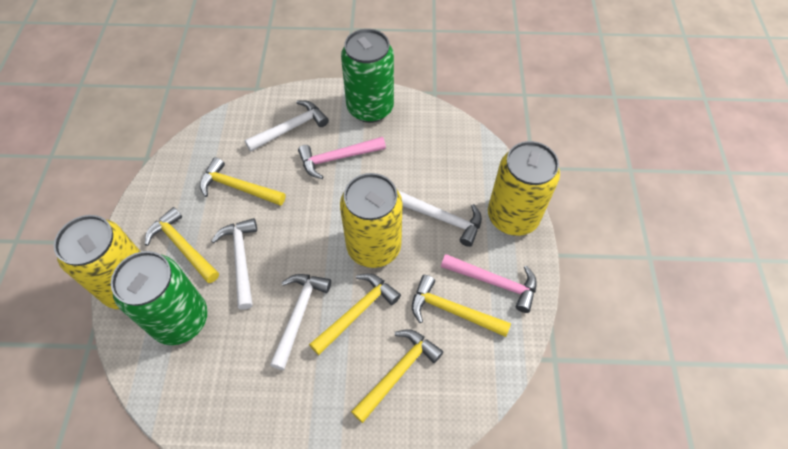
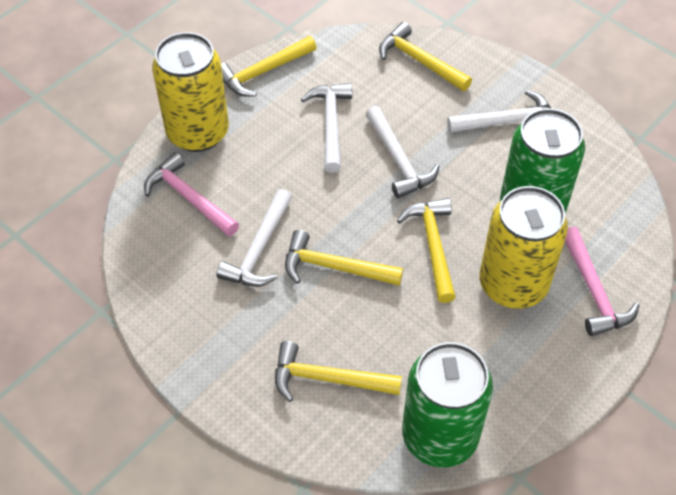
yellow can: [54,215,141,309] [340,173,402,268] [488,141,560,236] = 3 -> [152,32,229,152] [479,186,568,309] = 2

